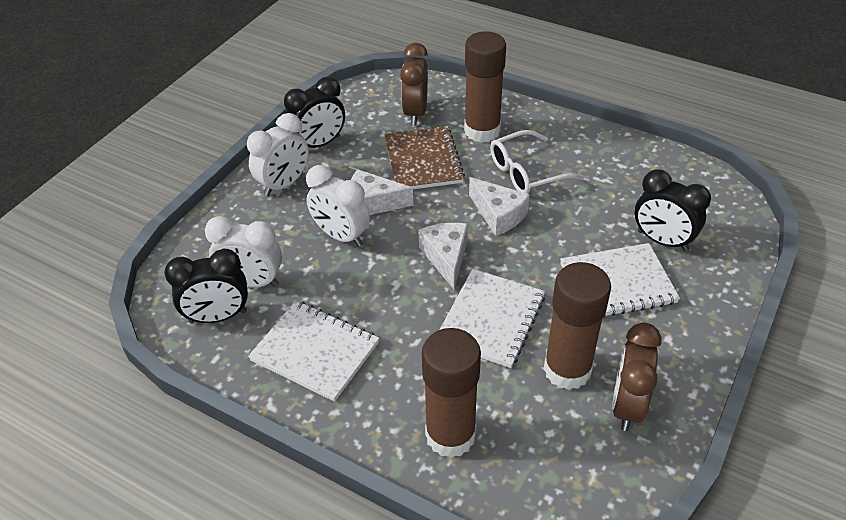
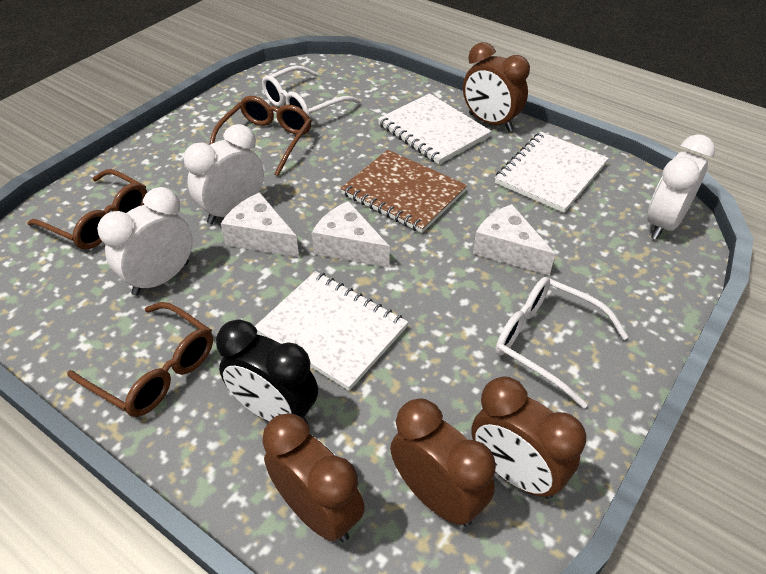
black clock: [164,249,248,323] [284,77,345,148] [635,170,711,251] = 3 -> [216,319,318,424] = 1
brown clock: [400,43,428,125] [612,323,661,431] = 2 -> [262,413,365,542] [390,398,496,527] [463,42,530,131] [471,377,586,499] = 4
brown glasses: none = 0 -> [27,169,147,249] [67,302,213,417] [210,96,311,176] = 3
brown glue stick: [422,328,481,458] [464,31,506,143] [544,262,611,390] = 3 -> none = 0
white glasses: [490,130,584,194] = 1 -> [262,66,361,118] [495,277,628,408] = 2

